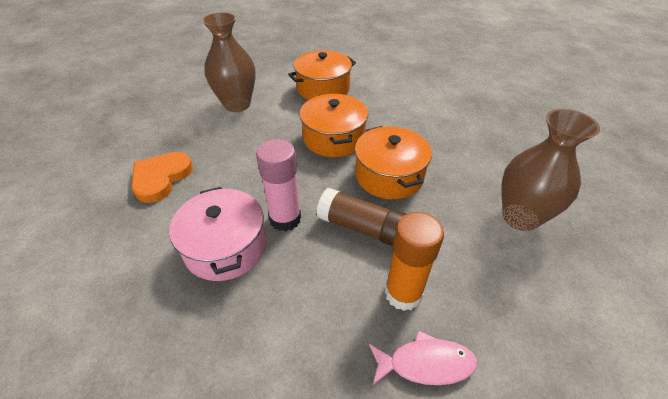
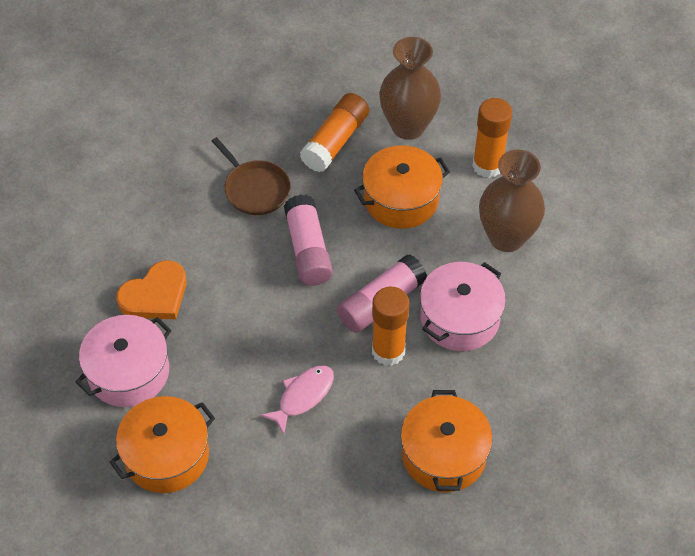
brown glue stick: [316,188,406,246] = 1 -> none = 0
brown pan: none = 0 -> [212,137,291,215] = 1
orange glue stick: [385,212,444,311] = 1 -> [300,93,369,172] [372,287,410,366] [472,98,512,178] = 3
pink glue stick: [256,139,301,231] = 1 -> [284,195,333,286] [337,255,427,333] = 2
pink pot: [169,187,266,281] = 1 -> [76,315,171,407] [420,262,506,351] = 2

